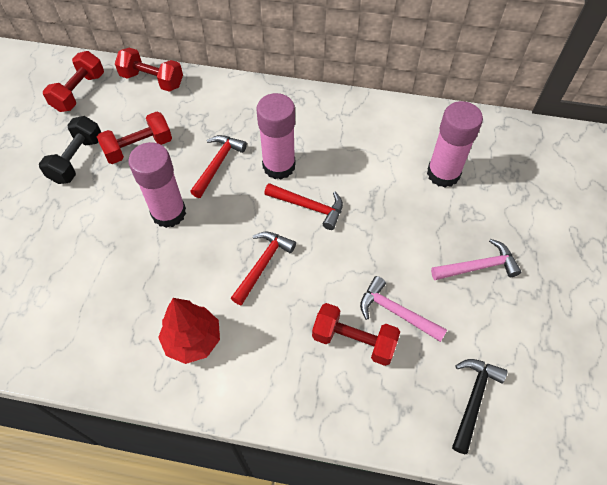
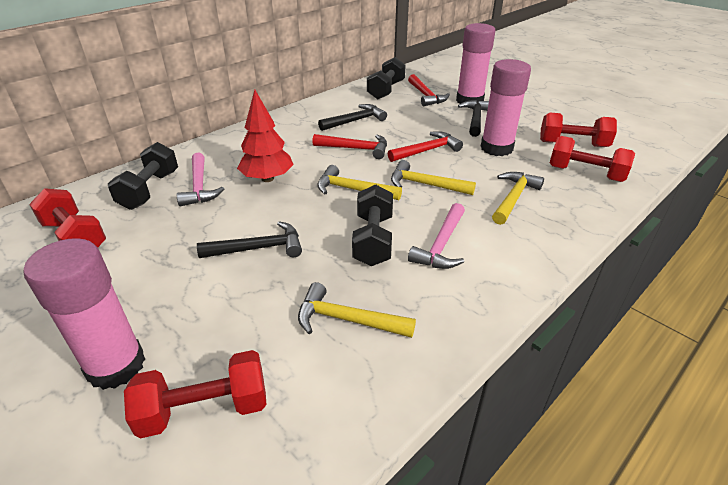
black dumbbell: [39,116,101,184] = 1 -> [108,142,178,210] [352,184,393,266] [367,57,406,100] = 3
black hammer: [452,359,508,454] = 1 -> [197,221,302,258] [318,104,387,131] [458,100,489,137] = 3
yellow hammer: none = 0 -> [298,282,416,338] [317,165,402,200] [391,160,476,195] [492,172,544,225] = 4

